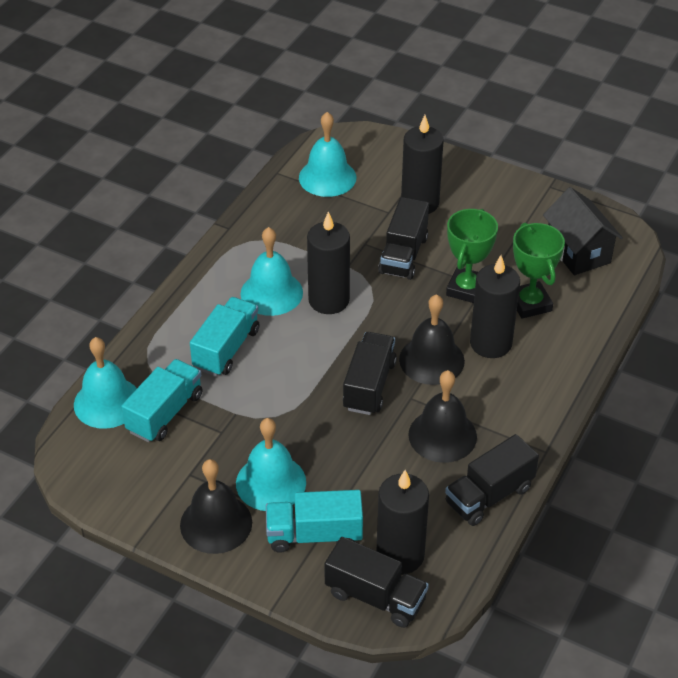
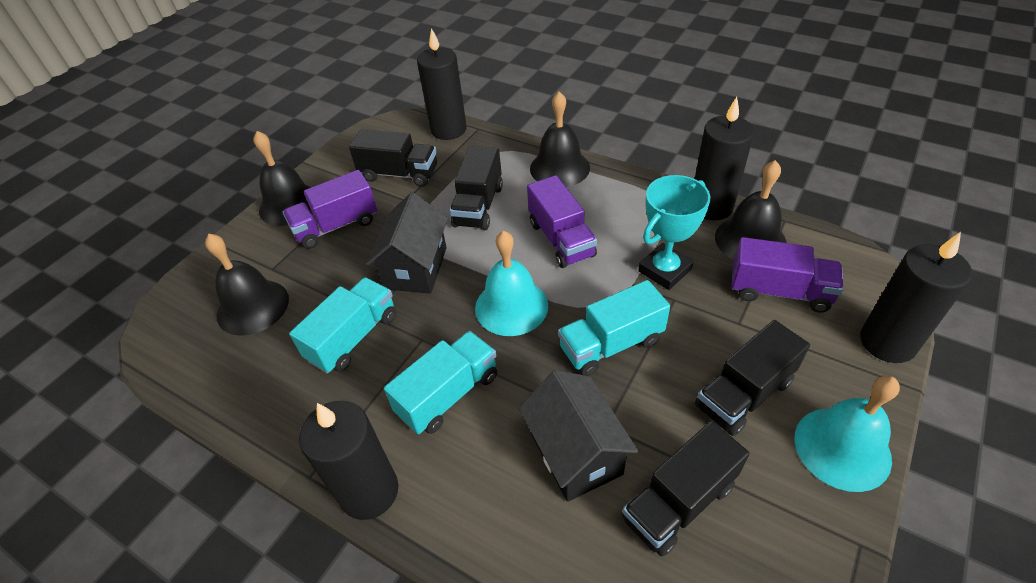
black bell: [180,459,252,554] [399,294,465,385] [408,370,477,463] = 3 -> [205,234,289,336] [253,131,312,226] [530,92,590,187] [715,160,787,260] = 4
black house: [543,187,623,275] = 1 -> [366,192,448,294] [519,370,638,502] = 2
green trophy: [446,209,498,303] [513,222,565,319] = 2 -> none = 0
purple truck: none = 0 -> [283,170,377,249] [527,175,597,268] [732,237,844,313] = 3
turquoise bell: [74,337,137,429] [236,418,306,511] [240,227,303,316] [299,112,356,197] = 4 -> [475,230,548,336] [795,376,900,492] = 2
turquoise trophy: none = 0 -> [638,175,711,290] = 1

